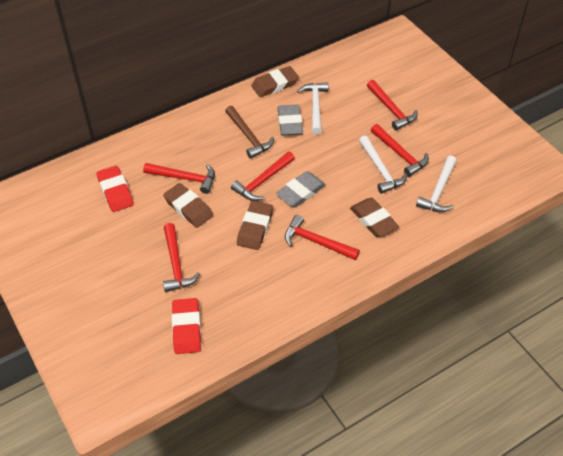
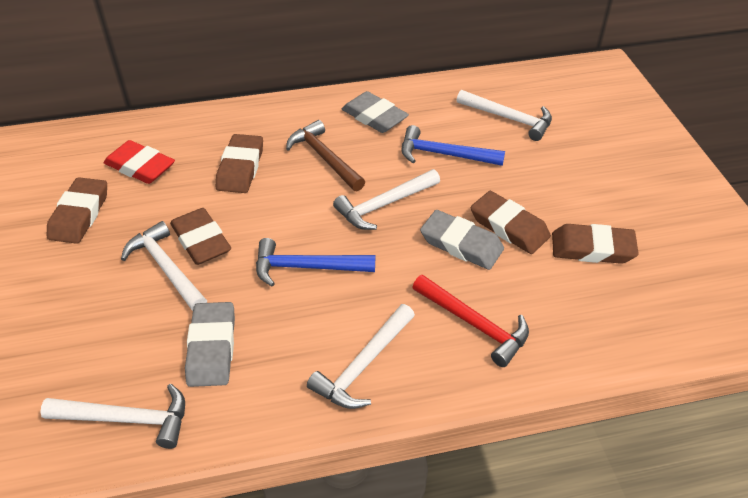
blue hammer: none = 0 -> [256,238,375,286] [402,125,505,166] = 2
brown eraser: [163,183,213,228] [237,201,273,250] [251,66,299,97] [350,198,399,237] = 4 -> [47,177,107,244] [170,208,231,265] [216,134,263,193] [471,191,551,254] [552,224,639,264] = 5
grey eraser: [276,171,326,207] [277,104,303,136] = 2 -> [185,302,235,387] [342,91,409,133] [420,210,504,270] = 3
red eraser: [96,166,134,212] [172,298,201,354] = 2 -> [104,140,175,184] = 1
red hammer: [143,163,215,194] [163,223,200,292] [231,152,295,201] [285,215,360,260] [367,80,417,131] [371,124,429,177] = 6 -> [412,275,529,367] = 1
white hammer: [297,82,328,135] [359,136,407,194] [416,155,457,212] = 3 -> [40,384,185,449] [121,221,207,311] [307,304,415,409] [333,169,440,230] [457,90,552,141] = 5

